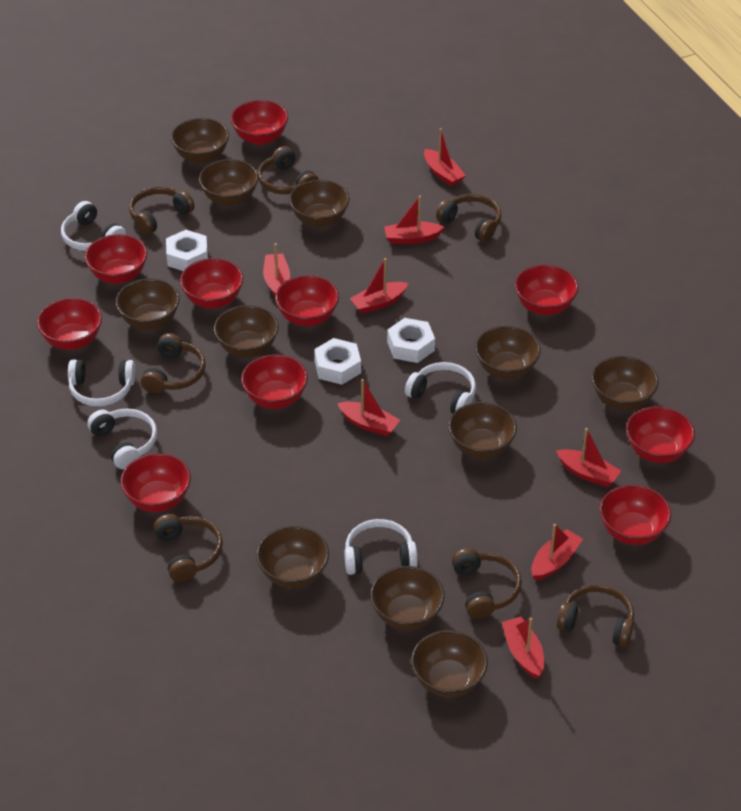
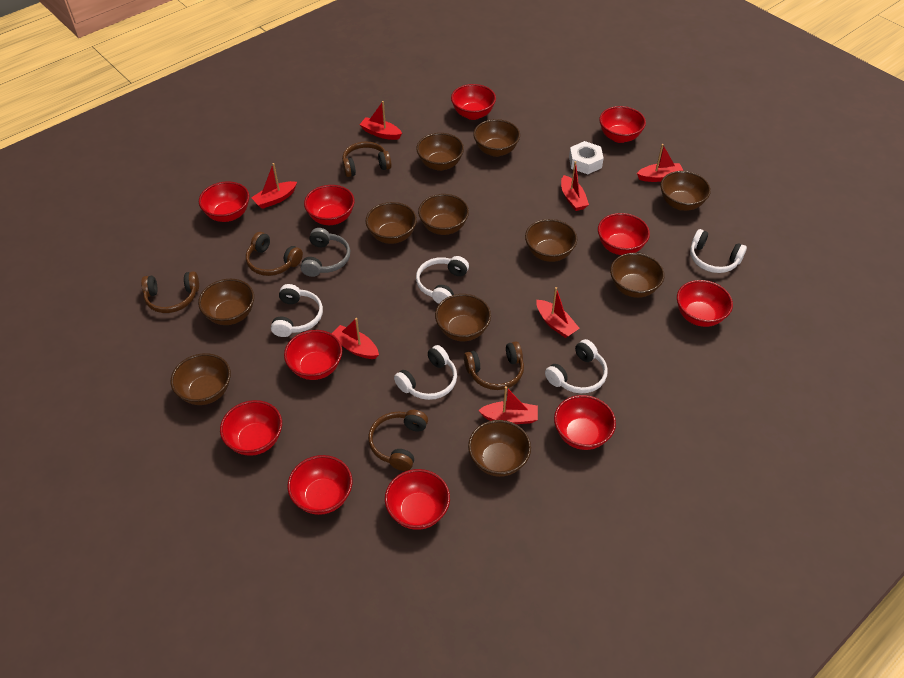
brown headphones: [129,186,195,235] [141,333,206,393] [154,514,223,582] [258,146,319,194] [436,194,502,242] [452,548,522,619] [557,584,634,647] = 7 -> [141,271,199,313] [246,232,303,276] [342,141,392,177] [368,410,428,471] [464,341,524,390] = 5
grey headphones: none = 0 -> [301,228,350,277] = 1
red boat: [263,243,290,296] [338,379,400,436] [350,258,408,314] [384,196,445,244] [424,128,466,186] [502,617,544,679] [531,524,583,581] [556,428,621,487] = 8 -> [251,163,297,209] [331,318,379,359] [359,101,402,140] [478,386,538,424] [536,287,580,338] [561,161,589,211] [637,144,684,182] = 7
red bowl: [37,298,102,350] [85,234,147,284] [120,453,191,512] [180,258,243,309] [231,100,288,145] [241,354,308,409] [275,275,339,326] [515,265,578,315] [600,485,671,545] [626,406,695,463] = 10 -> [199,181,249,222] [220,400,282,456] [284,330,342,380] [287,455,352,515] [304,185,355,225] [385,469,450,530] [451,84,496,120] [554,395,616,450] [598,213,650,255] [599,106,646,143] [677,280,733,327] = 11
white nut: [166,230,208,271] [314,338,361,385] [387,318,435,363] = 3 -> [569,141,604,174] = 1

